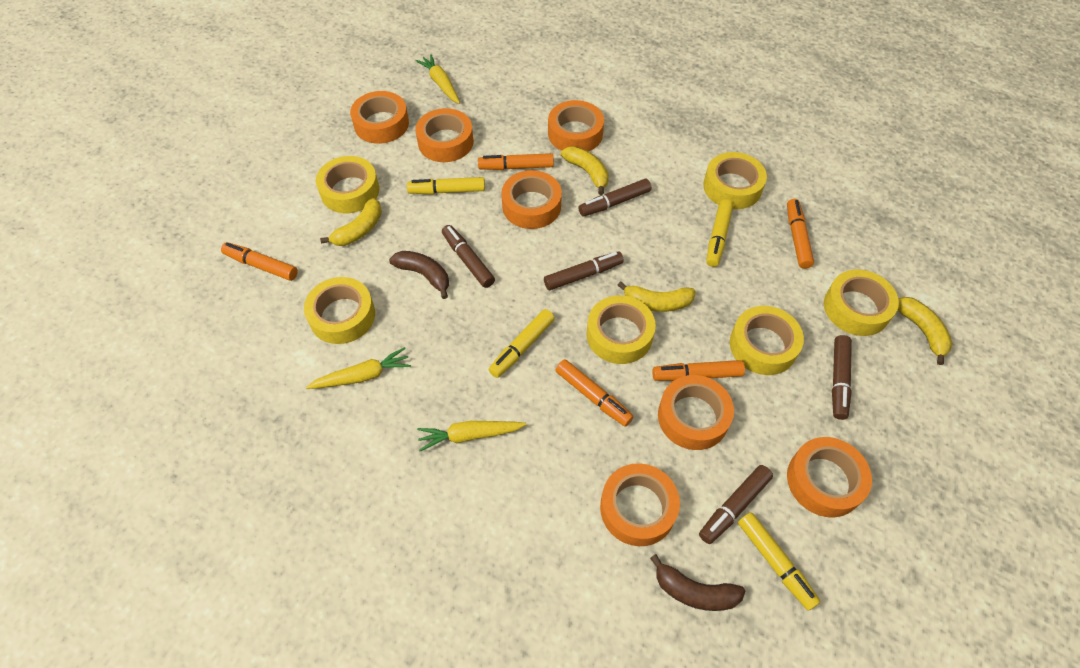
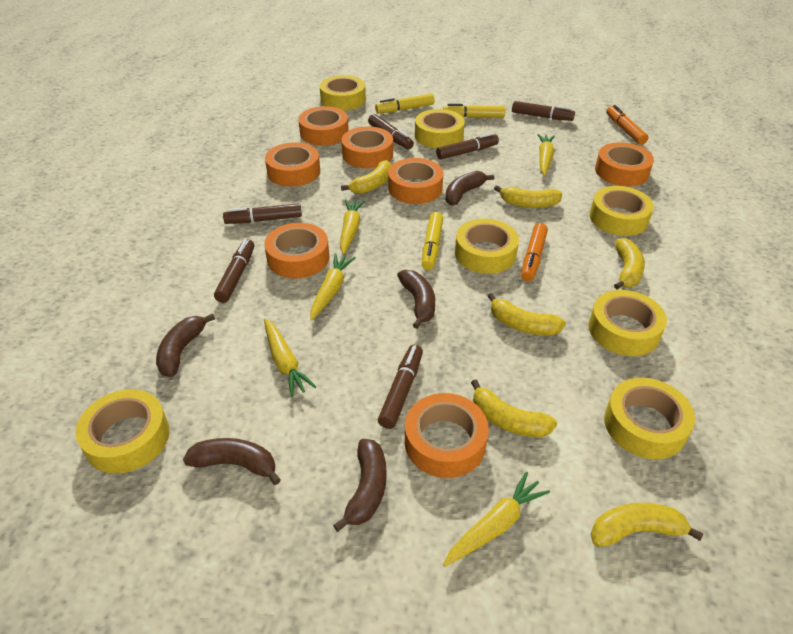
brown banana: [389,251,449,299] [650,554,745,611] = 2 -> [156,313,215,377] [183,438,281,485] [333,439,387,532] [397,270,435,329] [445,171,494,206] = 5
brown marker: [442,225,495,288] [544,251,624,290] [578,179,651,217] [699,465,773,544] [832,335,852,420] = 5 -> [214,239,254,303] [223,203,302,224] [368,114,414,149] [378,345,423,429] [436,133,499,160] [512,101,575,121] = 6
orange marker: [221,242,298,281] [478,153,554,170] [555,359,634,426] [652,360,745,381] [787,199,814,269] = 5 -> [521,223,548,282] [606,105,648,145] = 2
yellow banana: [320,198,382,246] [561,146,609,195] [617,281,696,312] [898,297,953,365] = 4 -> [341,160,392,194] [471,380,557,437] [488,293,566,335] [494,185,562,208] [590,503,703,547] [614,238,645,289] = 6
yellow carrot: [306,347,411,389] [415,54,460,104] [417,421,527,451] = 3 -> [264,318,316,397] [310,253,356,320] [340,199,365,255] [443,472,550,567] [537,134,555,176] = 5
yellow marker: [407,177,485,194] [489,309,555,378] [706,199,733,267] [738,512,821,611] = 4 -> [375,93,435,113] [422,212,443,270] [443,104,506,118] = 3
yellow tape: [304,277,375,344] [316,156,379,213] [587,295,656,364] [703,152,767,209] [730,306,804,375] [824,270,899,336] = 6 -> [76,389,170,474] [320,75,366,111] [415,109,465,148] [455,219,519,274] [589,290,667,356] [590,186,654,236] [604,378,695,459] = 7

